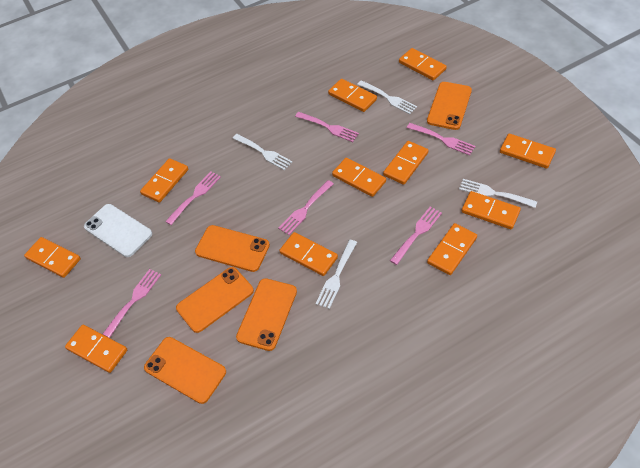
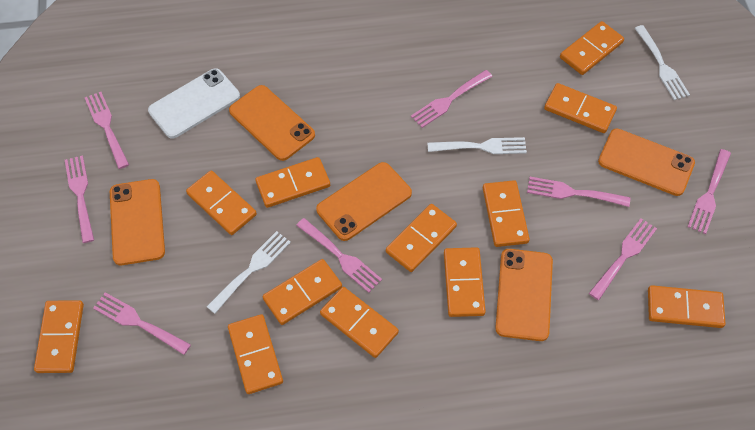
orange domino: [24,237,81,278] [65,325,127,373] [140,158,188,203] [279,232,338,276] [328,79,377,112] [332,158,386,197] [383,141,429,185] [399,48,447,81] [427,223,477,275] [462,191,521,229] [500,134,556,168] = 11 -> [34,300,84,373] [186,171,257,235] [228,314,283,394] [255,157,330,208] [263,259,342,325] [320,287,399,358] [386,204,457,272] [444,247,486,317] [483,180,530,247] [544,83,617,133] [560,21,624,75] [648,285,726,328] = 12
pink fork: [103,269,161,338] [165,171,221,225] [278,180,334,235] [295,112,359,142] [390,207,442,265] [407,123,475,156] = 6 -> [65,155,94,243] [85,92,129,169] [93,292,191,355] [296,218,382,293] [411,70,493,128] [527,177,630,207] [589,218,657,300] [688,149,731,234] = 8
white fork: [232,134,292,170] [315,240,357,309] [357,80,417,114] [459,179,537,208] = 4 -> [206,231,291,314] [427,137,527,154] [634,25,690,100] = 3

